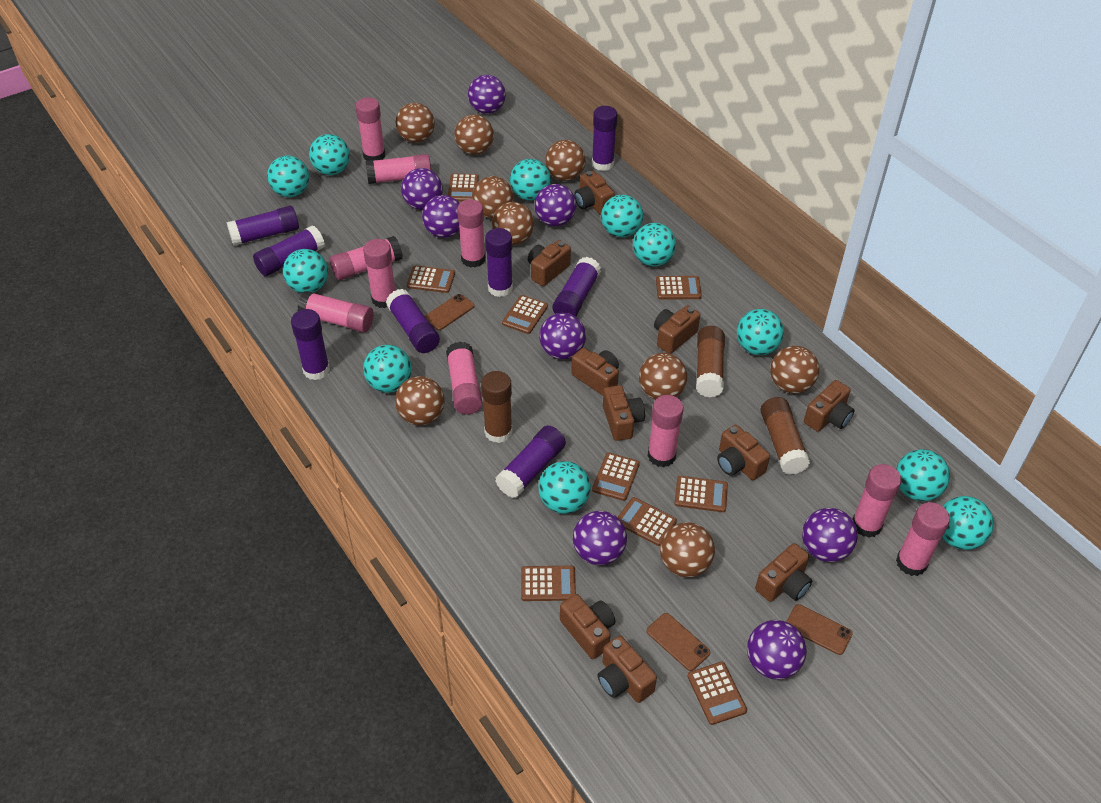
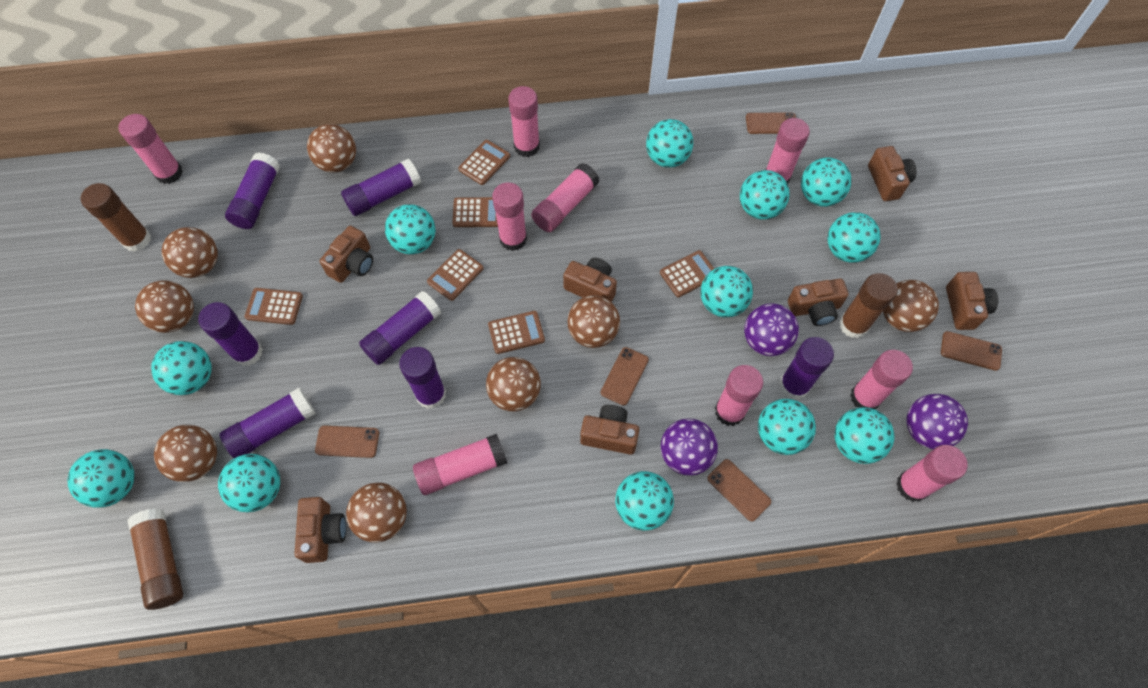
brown ball: [395,103,435,143] [395,376,445,425] [454,114,494,155] [472,176,514,218] [492,202,534,245] [545,140,586,181] [639,353,687,400] [660,522,715,577] [770,346,819,394] = 9 -> [135,280,194,333] [154,425,217,482] [162,227,218,278] [307,124,356,173] [346,483,407,543] [486,357,541,412] [567,295,620,348] [883,280,939,332] = 8
brown calculator: [407,265,455,293] [448,174,479,202] [502,295,548,334] [521,566,576,601] [592,452,640,501] [618,497,677,546] [656,276,702,299] [674,476,728,512] [687,662,747,725] = 9 -> [244,288,303,325] [427,249,484,301] [452,197,498,227] [458,140,510,185] [488,311,545,354] [660,250,714,297] = 6
brown camera: [528,240,571,286] [560,594,615,659] [571,348,619,396] [574,171,615,215] [598,636,657,703] [603,385,645,441] [654,305,700,354] [717,425,770,480] [755,543,812,602] [804,380,854,432] = 10 -> [294,497,346,563] [320,226,373,283] [563,257,617,302] [580,405,639,455] [788,278,849,326] [868,146,917,201] [946,272,998,330] = 7
brown phone: [425,294,475,330] [646,613,710,671] [786,604,853,655] = 3 -> [315,425,379,458] [601,347,649,406] [707,459,771,522] [746,112,796,134] [941,331,1002,371] = 5
pink glue stick: [298,291,373,333] [330,236,403,280] [356,97,385,161] [363,239,395,308] [365,154,431,184] [446,341,483,415] [457,199,485,268] [648,395,684,467] [852,464,902,538] [896,502,950,576] = 10 -> [118,114,183,184] [413,434,507,495] [492,182,527,251] [508,86,540,157] [531,163,599,232] [715,365,763,426] [765,118,810,184] [850,350,913,409] [896,445,968,502] = 9
purple ball: [401,168,443,210] [422,195,460,238] [468,75,506,114] [534,184,576,226] [539,313,586,359] [573,511,627,565] [747,620,807,680] [802,508,858,562] = 8 -> [661,418,718,476] [744,303,799,356] [907,394,968,449] = 3
purple glue stick: [227,206,299,246] [253,225,325,276] [291,309,330,380] [386,289,440,353] [485,228,513,297] [496,426,566,498] [553,257,601,316] [592,106,618,171] = 8 -> [198,302,263,366] [220,388,316,458] [225,153,280,229] [341,159,421,216] [359,291,441,365] [399,347,446,409] [780,337,834,399] = 7
turquoise ball: [267,155,309,197] [283,249,328,293] [309,134,350,175] [363,345,412,393] [510,159,551,201] [538,461,591,514] [601,195,643,237] [633,223,676,266] [737,309,784,355] [896,449,950,501] [942,496,994,550] = 11 -> [67,449,135,508] [151,341,212,395] [218,454,280,512] [385,204,436,255] [615,471,674,531] [646,119,693,168] [701,266,753,317] [740,170,790,220] [758,399,816,455] [801,157,852,207] [827,212,881,263] [835,407,894,464] = 12

